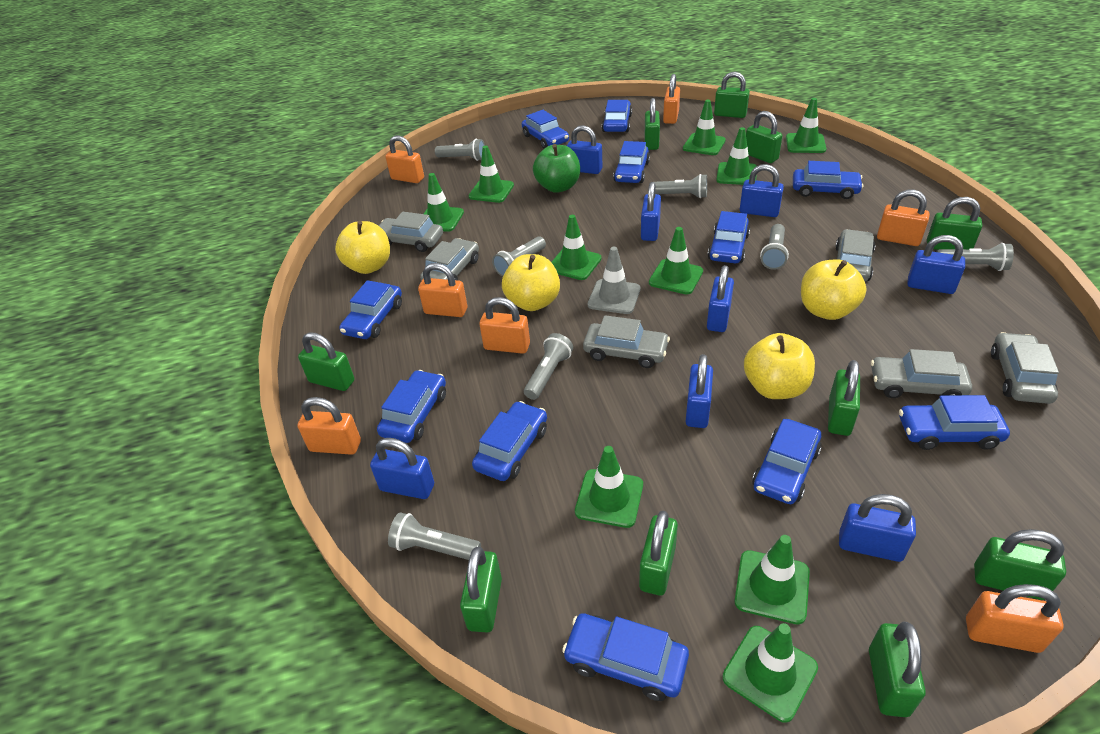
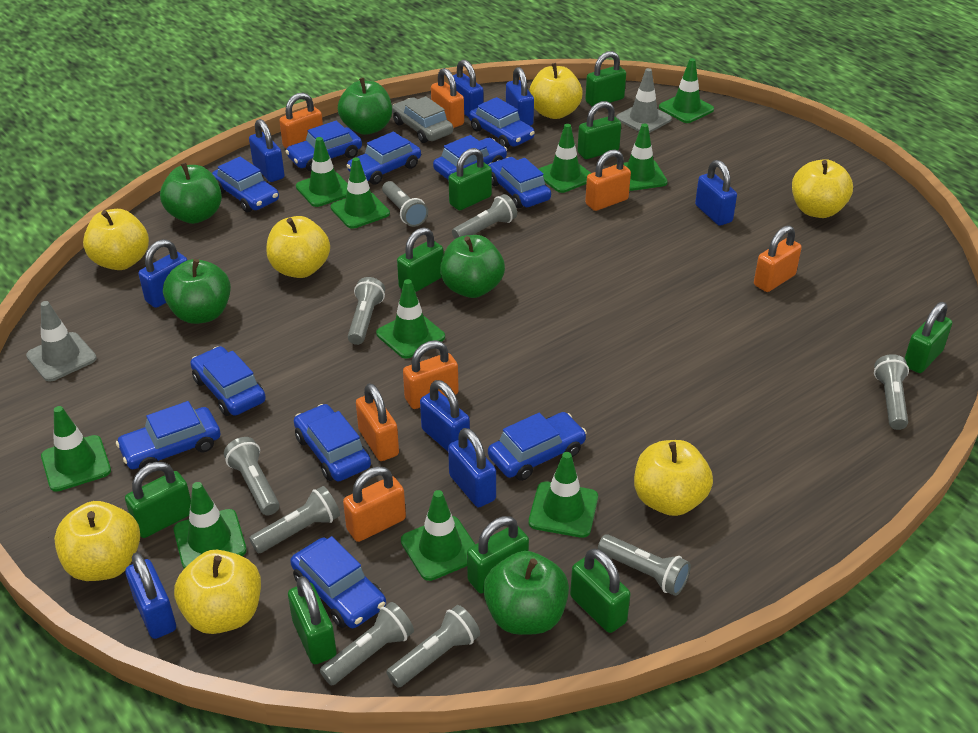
green apple: [533,144,580,193] = 1 -> [160,162,222,224] [163,259,231,324] [338,78,392,135] [440,235,505,298] [483,551,569,635] = 5
green padlock: [298,332,354,391] [460,547,502,633] [639,511,678,596] [645,98,660,150] [714,72,750,118] [746,111,782,163] [828,360,860,436] [869,622,926,717] [927,197,982,250] [974,529,1066,600] = 10 -> [125,462,191,538] [288,576,337,664] [397,227,444,293] [449,148,492,211] [467,516,529,594] [570,548,631,633] [578,101,621,159] [585,51,626,107] [904,302,952,373] = 9
grey car: [379,212,443,252] [420,238,479,281] [583,315,670,368] [835,229,876,281] [871,349,972,398] [991,332,1059,404] = 6 -> [392,96,453,143] = 1
grey flashlight: [388,512,481,560] [435,139,485,161] [492,236,546,277] [524,333,573,400] [654,174,707,198] [760,224,789,270] [936,243,1014,271] = 7 -> [224,437,279,515] [249,486,340,553] [320,602,414,686] [348,277,385,345] [382,181,428,227] [387,605,480,687] [452,194,517,239] [598,534,691,596] [874,354,909,430] = 9
grey traffic cone: [588,247,640,314] = 1 -> [26,301,97,382] [616,68,672,133] = 2
yellow apple: [335,221,390,274] [502,254,560,311] [744,333,815,399] [801,259,867,320] = 4 -> [54,501,140,581] [83,209,149,270] [174,550,261,634] [266,216,330,278] [529,63,583,119] [634,440,713,516] [792,159,853,218] = 7

